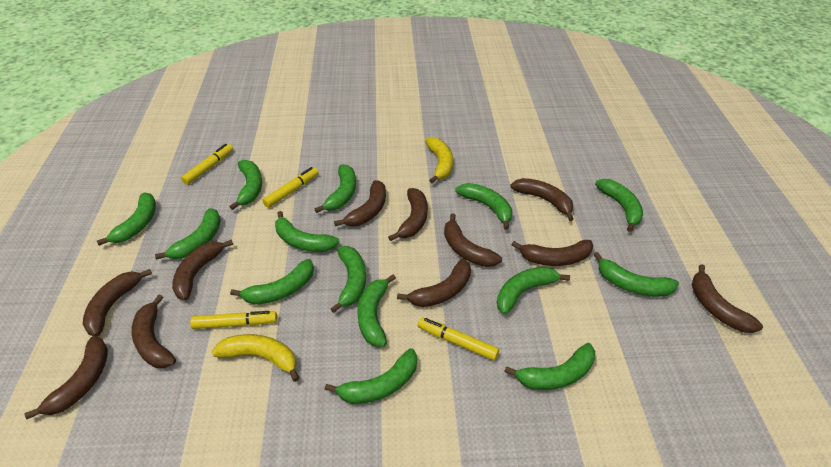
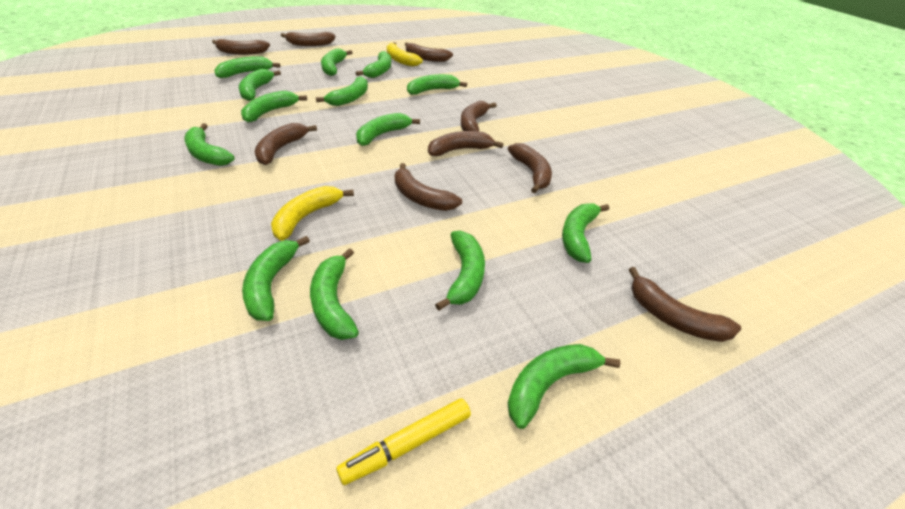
brown banana: [24,336,108,419] [83,269,152,337] [132,295,176,368] [172,240,233,300] [334,180,386,226] [388,188,428,241] [397,259,471,307] [444,213,502,267] [510,178,573,221] [511,240,593,266] [692,264,763,333] = 11 -> [212,39,270,55] [255,123,317,165] [281,32,335,46] [395,163,462,211] [405,42,453,62] [428,131,503,156] [461,101,497,131] [508,143,552,193] [629,267,741,342] = 9
yellow marker: [181,144,233,185] [190,311,277,329] [262,167,319,208] [418,317,499,361] = 4 -> [336,398,471,485] = 1

